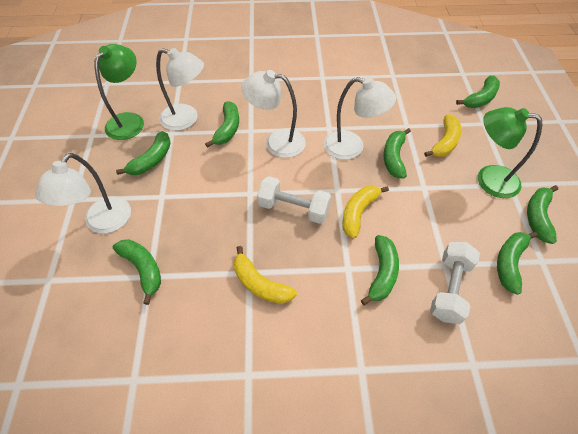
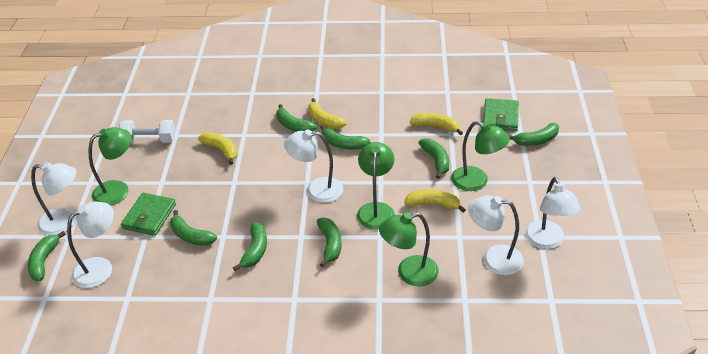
green lamp: [94,44,144,140] [478,107,542,198] = 2 -> [88,127,132,205] [357,142,395,229] [379,213,439,287] [451,121,510,191] = 4
green wallet: none = 0 -> [121,193,176,236] [483,98,519,131] = 2
white dumbbell: [257,176,331,224] [430,242,480,324] = 2 -> [119,120,175,143] = 1
white lamp: [35,153,131,233] [156,48,204,131] [241,70,306,158] [324,77,396,160] = 4 -> [31,162,77,235] [67,201,114,288] [284,129,343,203] [468,195,524,275] [525,177,580,249] = 5
yellow banana: [234,246,297,304] [342,186,389,238] [424,114,461,157] = 3 -> [198,132,237,165] [308,98,347,129] [404,189,466,213] [410,113,463,135] = 4

